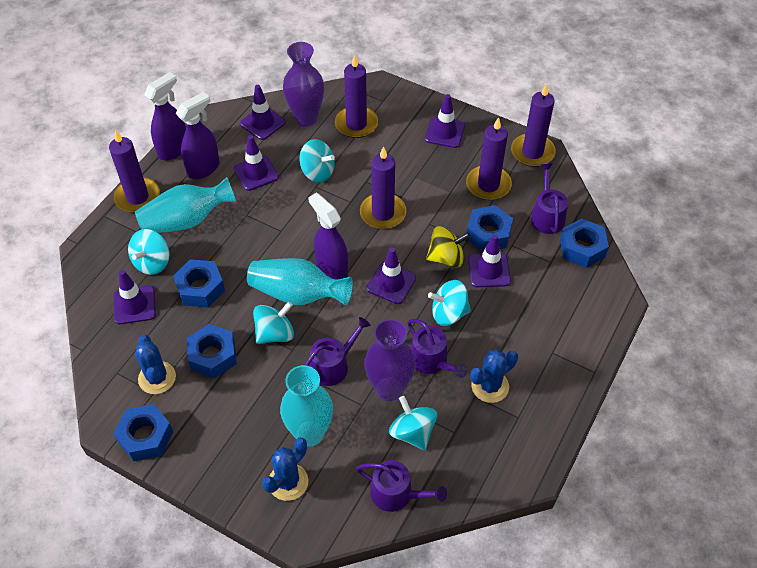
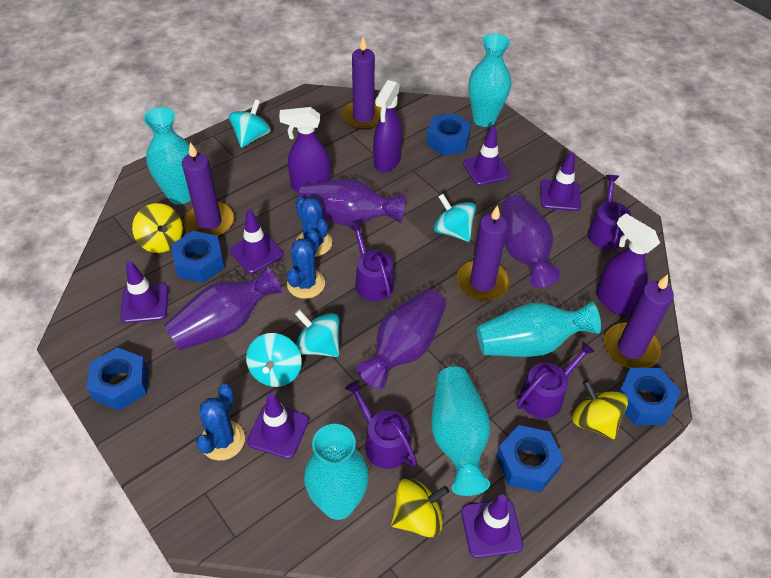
purple candle: [109,130,160,213] [335,55,378,138] [360,146,406,229] [466,117,512,200] [511,83,556,167] = 5 -> [182,142,234,237] [342,37,381,130] [457,205,510,301] [604,274,674,369] = 4
purple vase: [283,42,324,127] [364,319,416,401] = 2 -> [164,265,282,351] [298,179,405,226] [357,289,446,389] [502,195,561,288] = 4
turquoise spinning top: [128,229,170,275] [253,302,294,344] [299,139,335,183] [389,396,438,450] [428,280,471,326] = 5 -> [229,99,271,148] [246,333,302,387] [295,309,339,357] [434,194,476,242] = 4
turquoise vase: [135,177,236,233] [247,258,353,306] [280,365,333,446] = 3 -> [143,107,191,205] [304,424,369,520] [431,366,490,496] [469,33,511,127] [477,301,601,357] = 5
yellow spinning top: [426,226,470,268] = 1 -> [132,203,183,253] [391,478,449,538] [572,380,628,439] = 3

